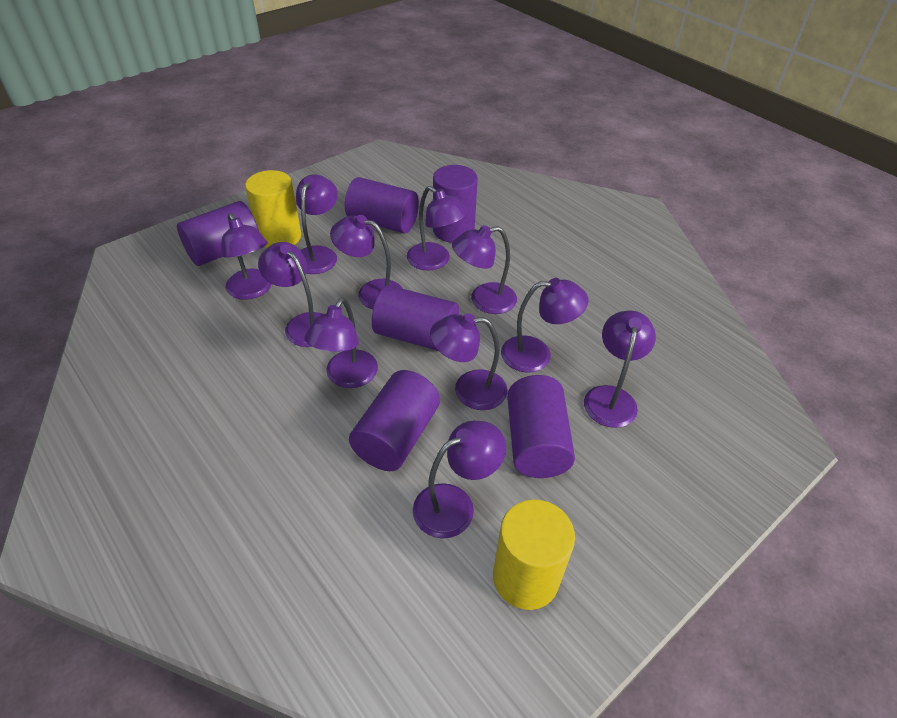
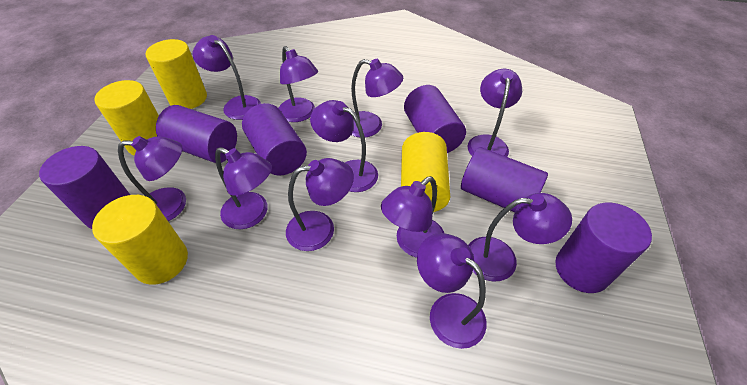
yellow cylinder: [245,170,301,248] [493,499,575,610] = 2 -> [92,195,188,285] [94,80,159,156] [146,39,207,109] [401,132,450,212] = 4

